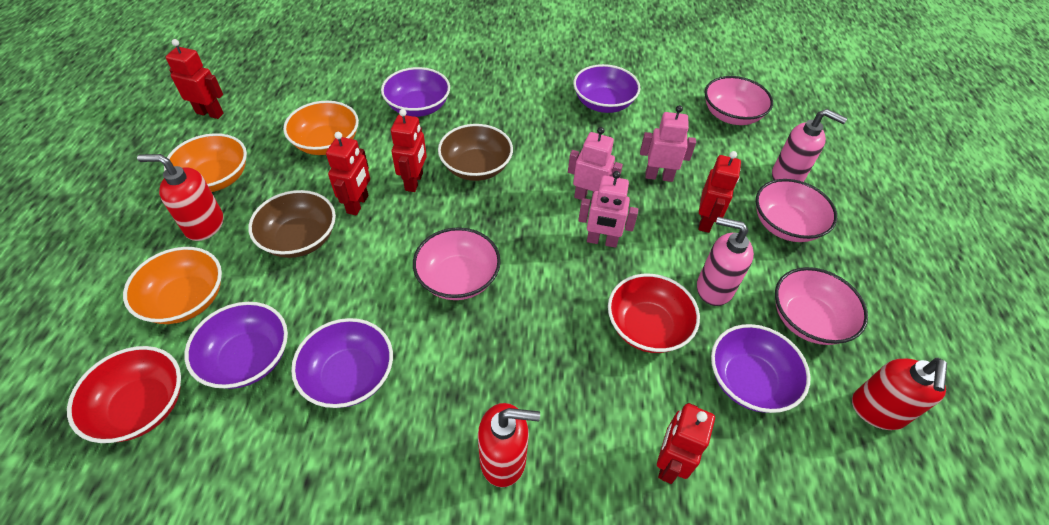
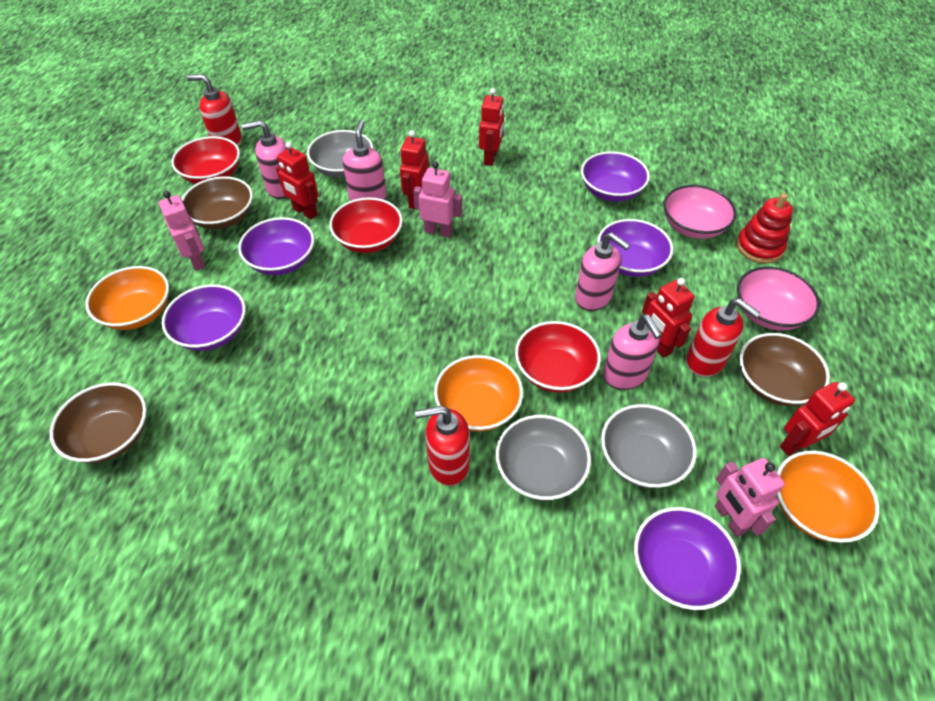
brown bowl: [248,190,336,258] [438,124,513,181] = 2 -> [50,383,147,463] [182,176,253,229] [739,333,830,406] = 3
grey bowl: none = 0 -> [307,130,373,178] [496,415,591,500] [601,404,697,488] = 3
pink bowl: [413,227,501,300] [705,76,773,125] [756,179,837,242] [775,267,868,345] = 4 -> [663,185,737,239] [737,266,820,330] = 2
pink soap dispenser: [697,217,754,306] [772,109,847,182] = 2 -> [241,120,287,199] [343,120,386,201] [575,232,630,311] [603,315,662,390] = 4
red bowl: [67,346,181,443] [608,274,700,353] = 2 -> [171,136,240,184] [329,197,403,253] [515,321,601,393] = 3
red stacking toy: none = 0 -> [736,193,793,263] = 1

